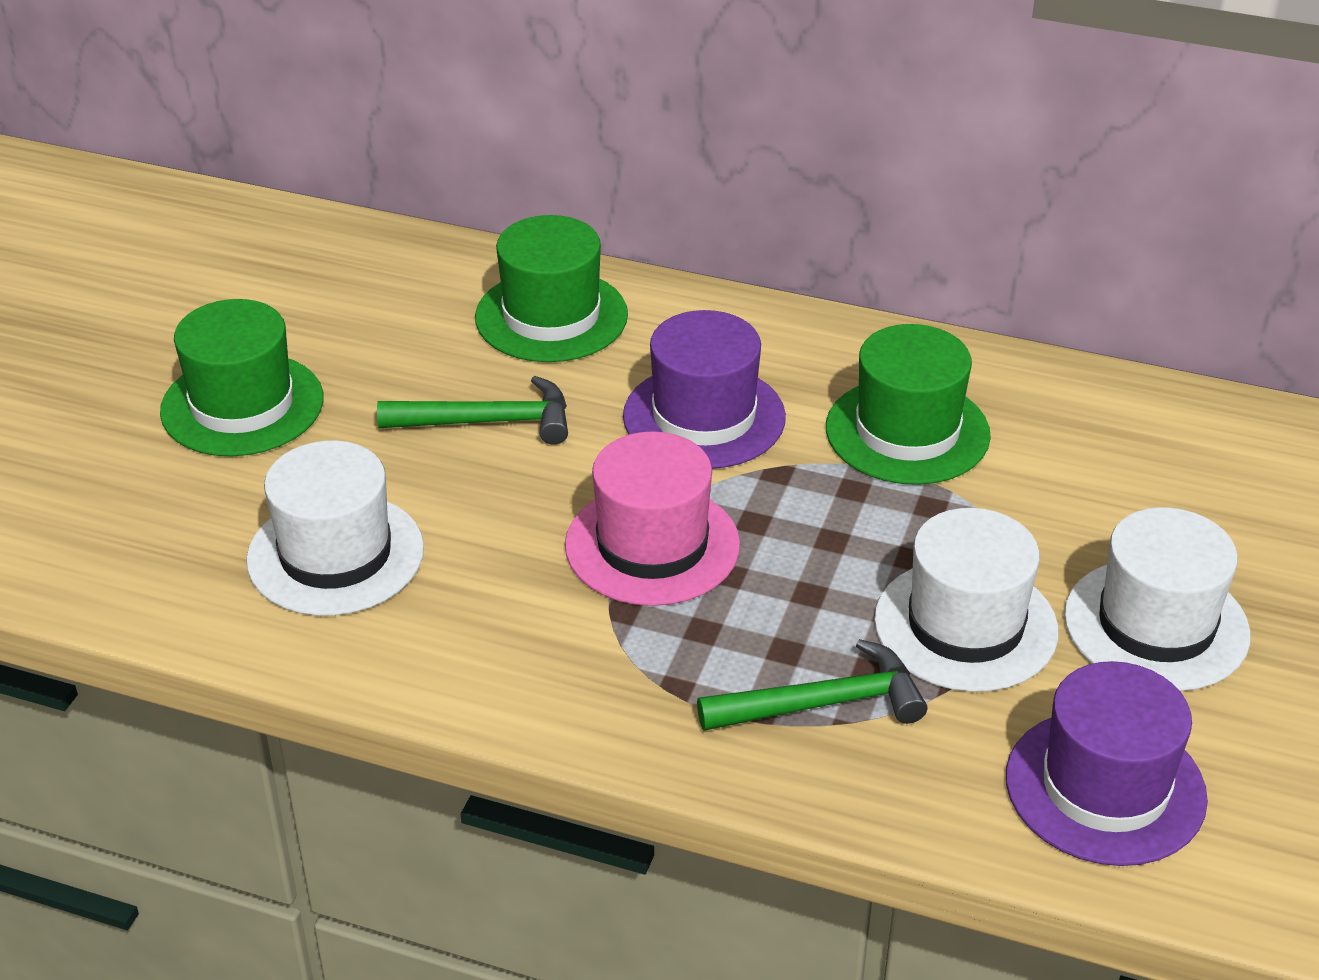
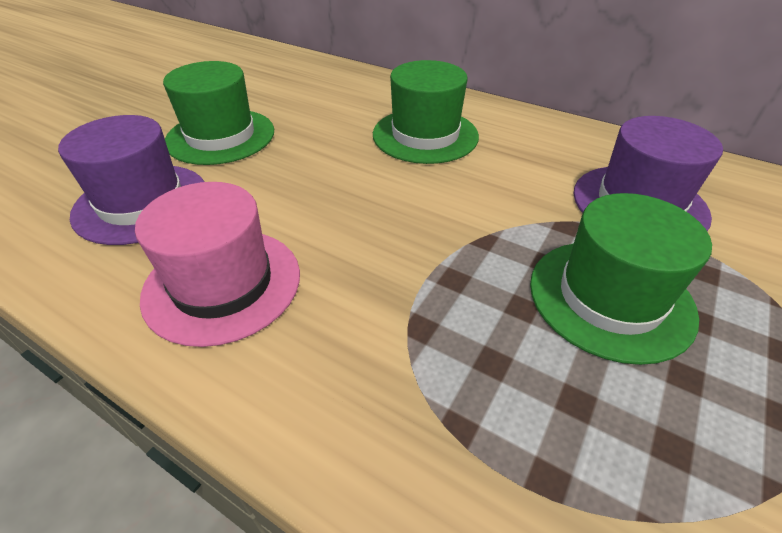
green hammer: [377,376,568,445] [697,639,927,731] = 2 -> none = 0
white hat: [246,441,424,616] [874,508,1059,692] [1064,507,1251,691] = 3 -> none = 0

